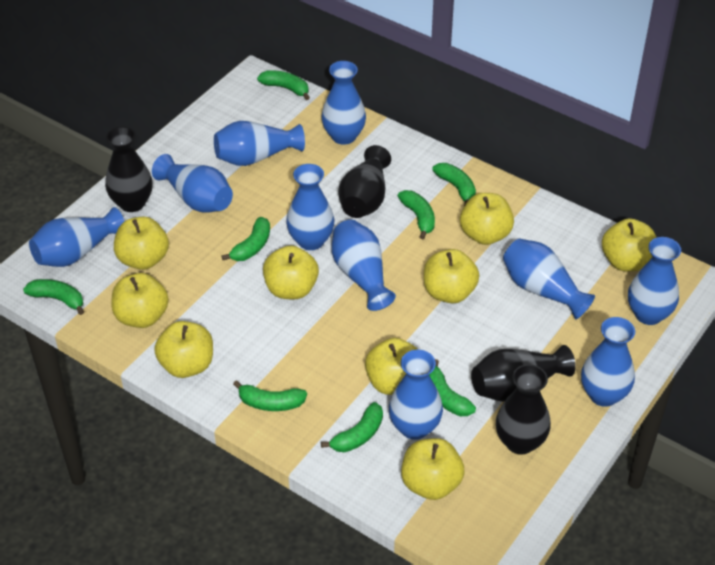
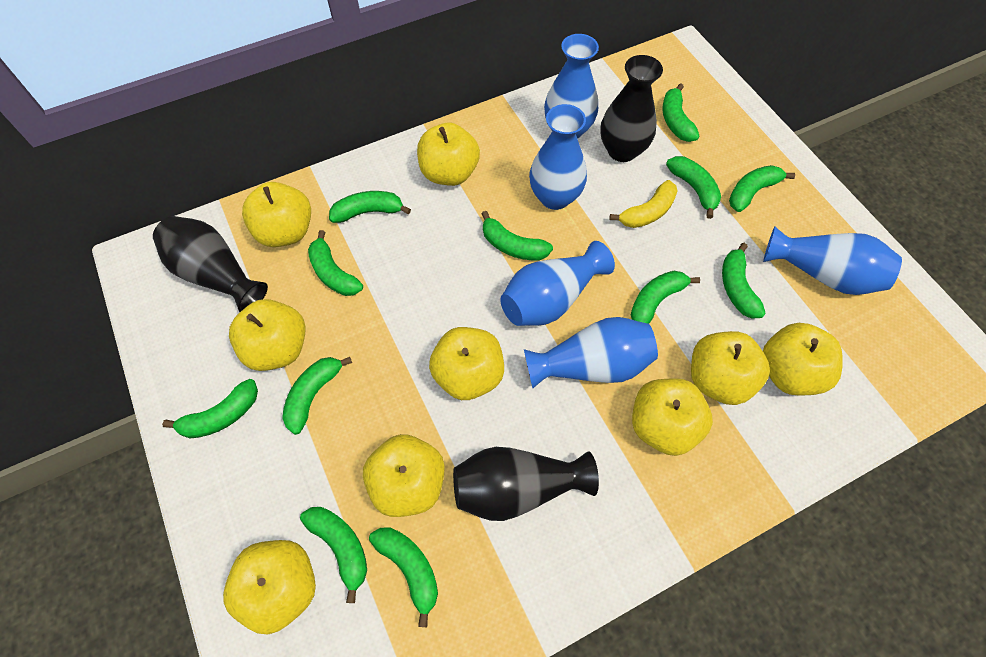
black vase: [105,127,153,212] [338,145,391,218] [471,345,576,402] [496,364,551,455] = 4 -> [153,216,268,312] [453,447,599,521] [600,55,663,162] = 3
blue vase: [29,207,124,267] [152,154,233,213] [214,121,305,166] [286,164,334,250] [321,61,366,145] [332,220,396,311] [389,350,443,440] [503,239,595,319] [581,317,635,407] [628,237,681,325] = 10 -> [500,241,615,326] [524,317,658,388] [529,104,587,210] [544,34,599,139] [763,227,902,295] = 5
green banana: [23,279,84,315] [222,217,270,261] [233,380,307,411] [257,70,310,100] [321,402,383,452] [398,190,435,239] [429,359,476,416] [432,163,476,206] = 8 -> [162,379,258,439] [282,357,352,435] [300,507,367,603] [308,230,363,296] [329,191,411,223] [369,527,438,627] [481,211,553,260] [631,271,700,324] [662,83,700,142] [666,156,721,219] [722,243,766,318] [729,165,795,212] = 12
yellow banana: none = 0 -> [609,180,678,228] = 1

